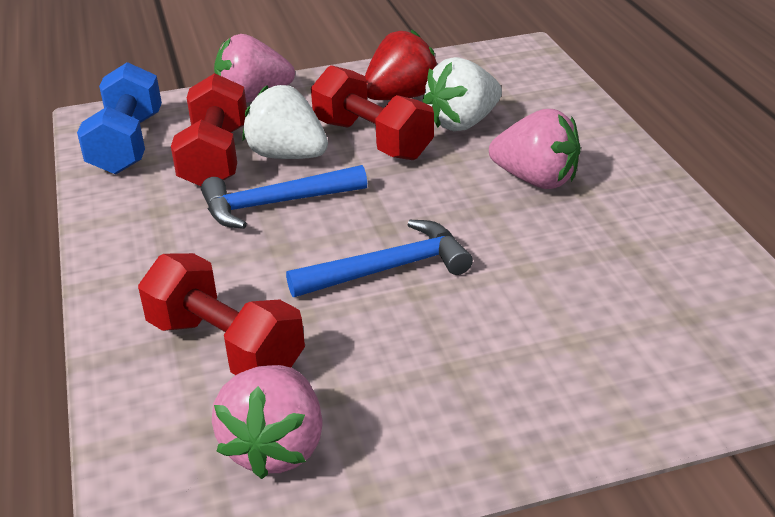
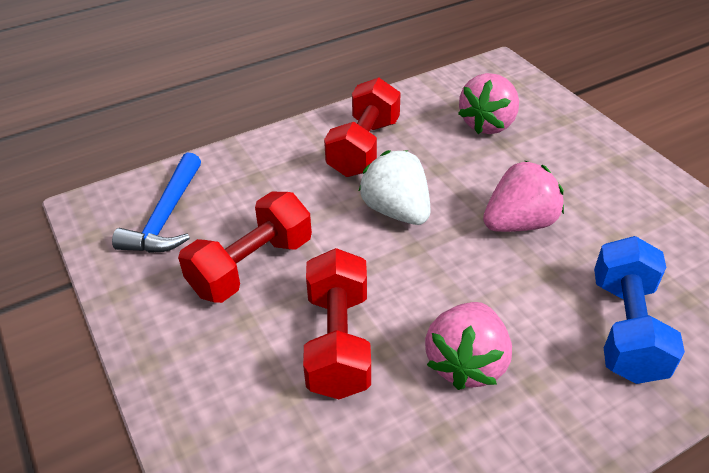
blue hammer: [201,165,367,229] [286,220,473,297] = 2 -> [112,152,201,253] = 1
red strawberry: [365,29,437,100] = 1 -> none = 0
white strawberry: [242,85,328,159] [422,57,502,131] = 2 -> [359,150,430,225] = 1

